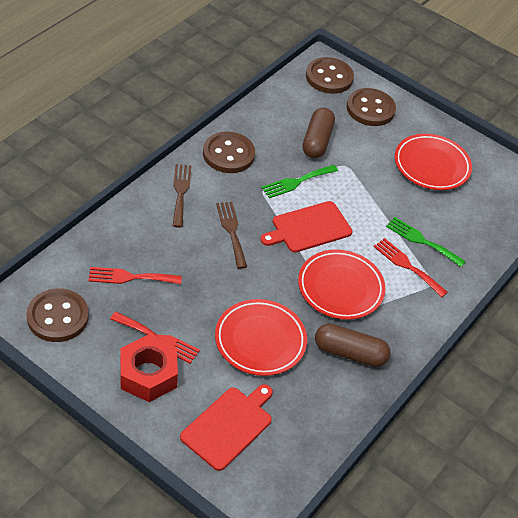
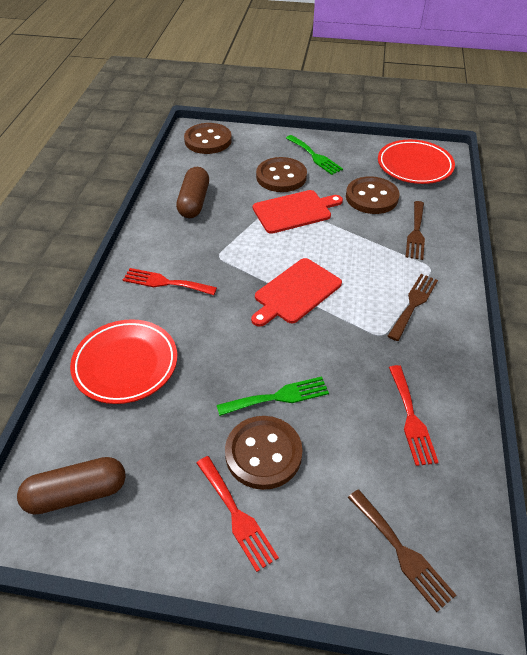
brown fork: [172,164,192,228] [216,202,247,269] = 2 -> [348,489,456,612] [388,274,438,341] [406,201,425,260] = 3
red nut: [120,335,178,402] = 1 -> none = 0
red plate: [215,299,307,376] [298,249,385,320] [395,134,472,190] = 3 -> [70,319,177,404] [378,140,455,184] = 2

